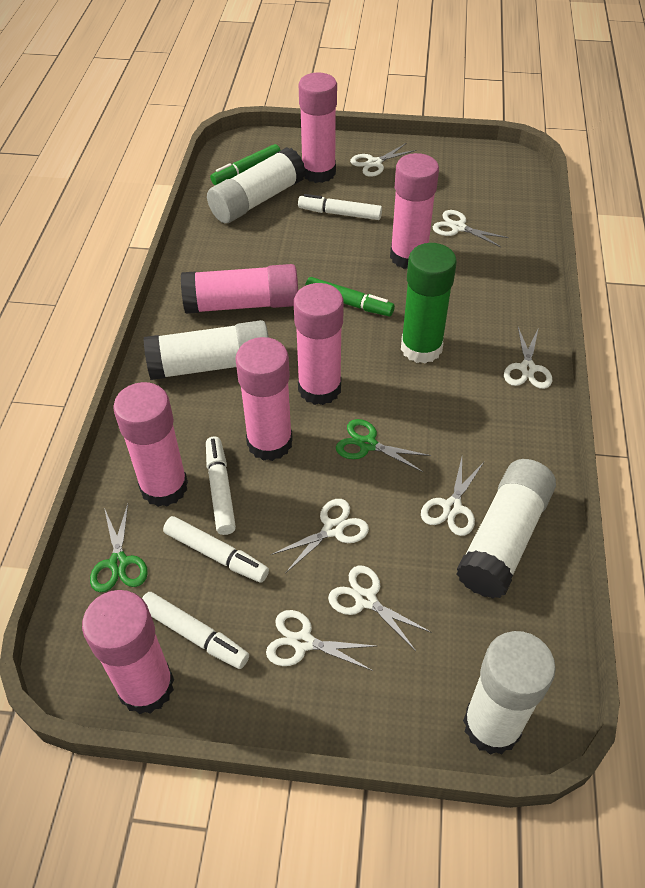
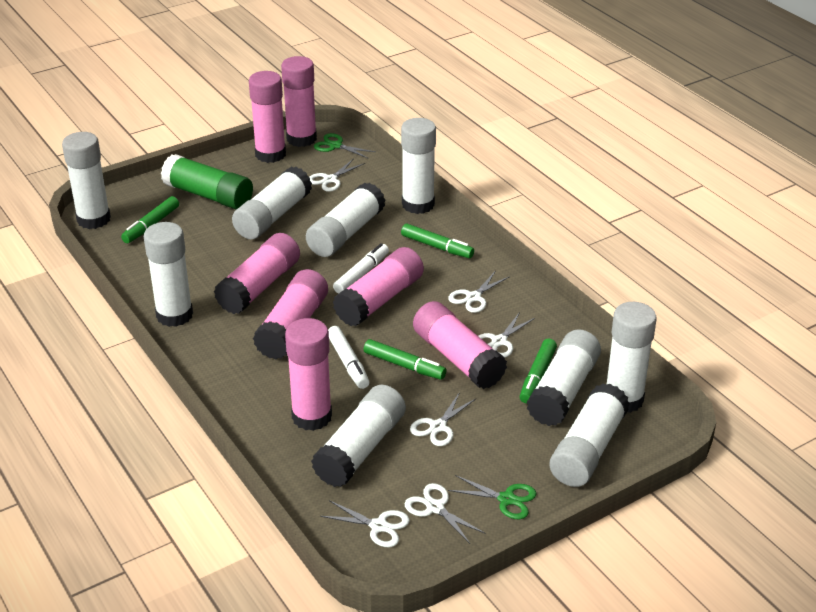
green marker: [210,144,281,185] [305,277,395,316] = 2 -> [121,196,179,243] [364,339,447,380] [401,223,474,258] [520,339,557,403] = 4
white glue stick: [144,320,269,380] [207,147,306,223] [456,459,556,599] [463,631,556,755] = 4 -> [62,132,111,229] [144,222,193,327] [232,167,312,239] [306,183,385,257] [311,385,406,487] [401,118,436,214] [527,329,601,426] [550,383,630,487] [606,302,657,413] = 9
white marker: [142,592,249,669] [163,516,269,583] [206,437,236,535] [298,194,382,220] = 4 -> [328,326,369,389] [333,243,389,294] = 2
white scissors: [266,610,376,671] [271,499,369,573] [328,566,432,651] [350,143,417,177] [421,457,484,536] [433,210,509,248] [504,327,552,389] = 7 -> [310,158,365,192] [320,500,410,547] [404,483,486,544] [410,392,476,446] [448,272,510,313] [478,312,535,357] = 6

